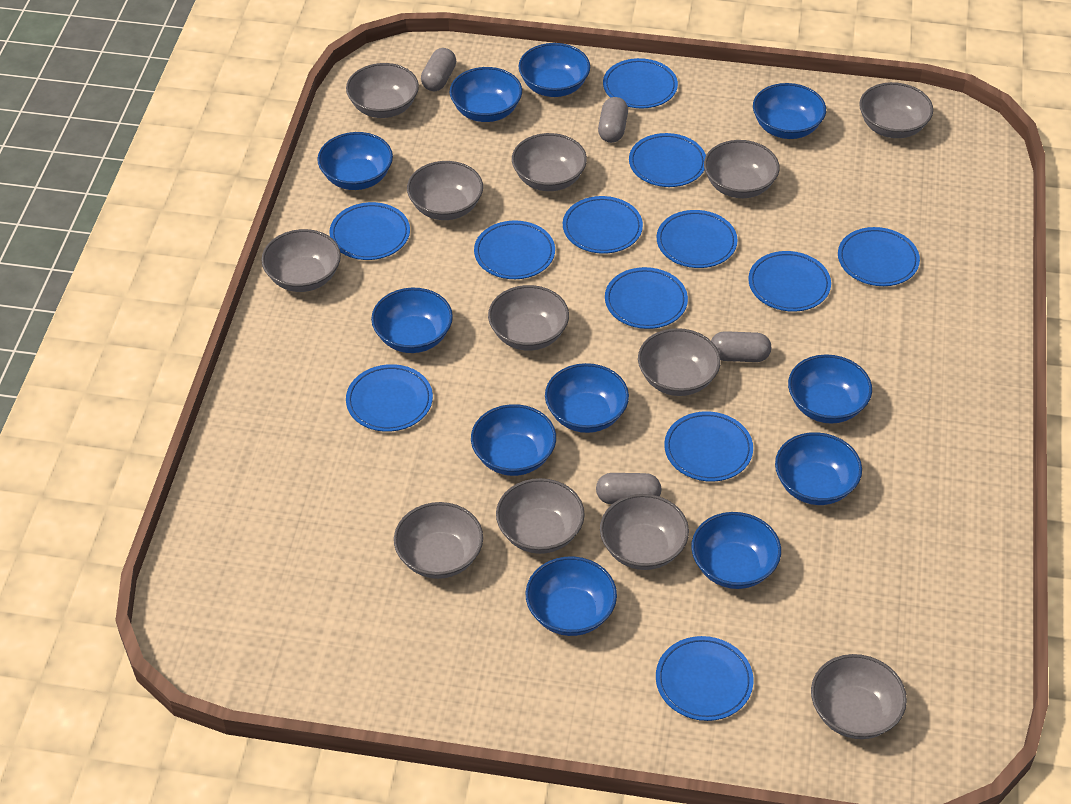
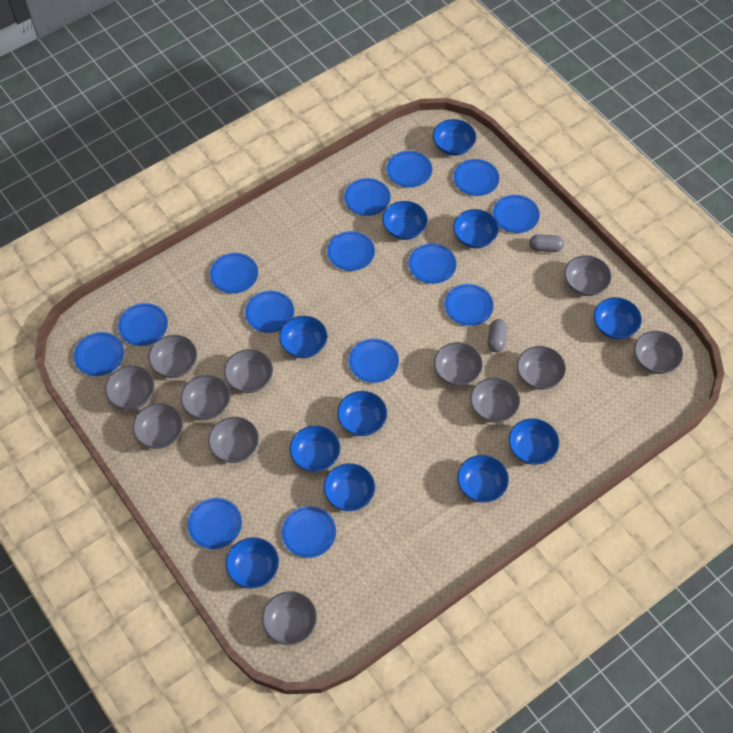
blue plate: [329,202,410,260] [346,364,433,432] [474,221,555,279] [563,196,643,254] [603,58,678,108] [605,267,688,329] [629,133,706,187] [656,636,753,721] [657,210,737,268] [664,411,753,482] [748,251,831,312] [838,227,920,286] = 12 -> [73,332,124,376] [118,303,168,346] [187,498,242,549] [210,253,258,294] [245,291,294,333] [281,506,336,558] [327,231,375,271] [344,178,391,216] [348,338,399,383] [386,151,432,187] [408,243,457,284] [444,284,494,326] [453,159,500,196] [493,195,540,233] = 14
grey capsule: [421,48,456,91] [596,473,662,504] [598,97,628,143] [711,331,771,362] = 4 -> [488,319,507,352] [529,234,564,252] = 2

